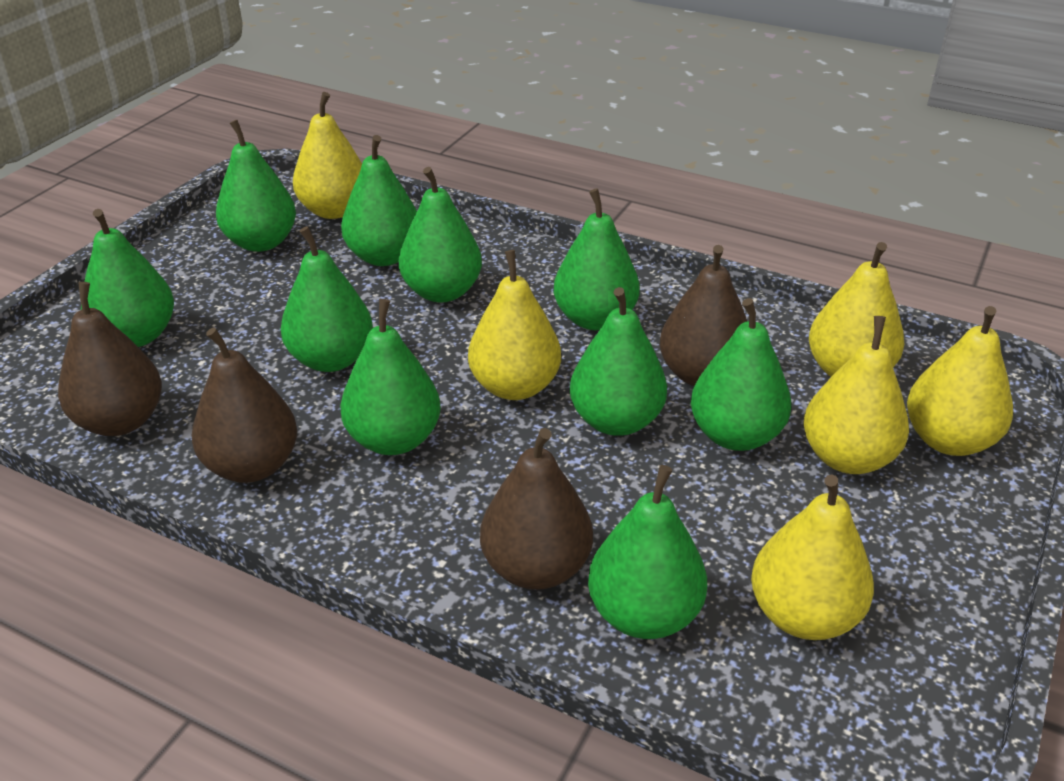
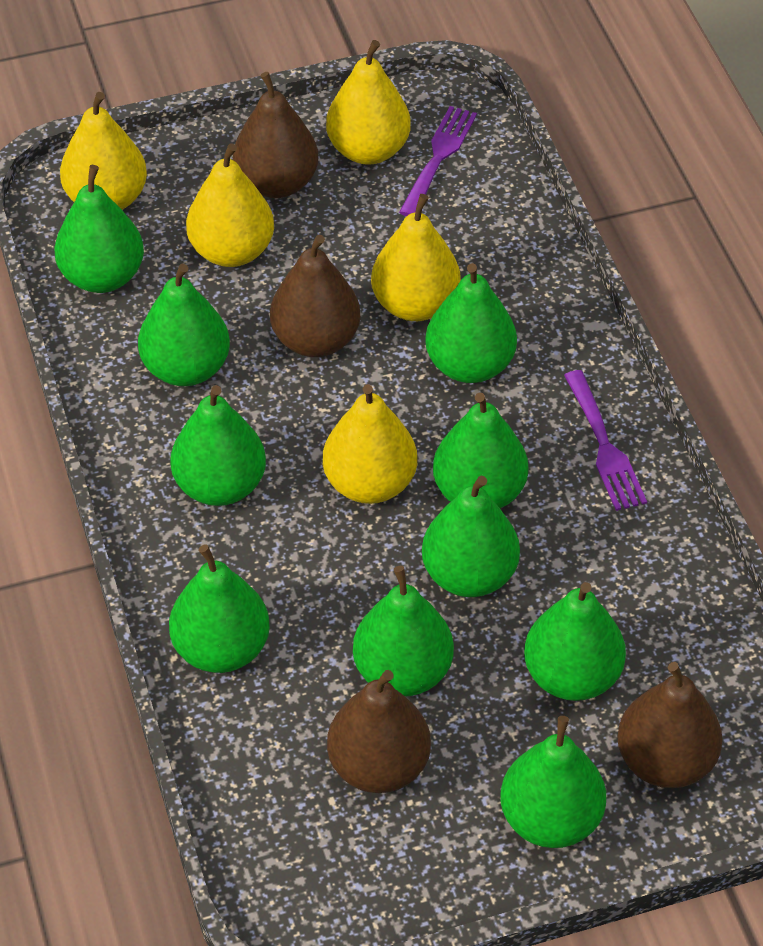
purple fork: none = 0 -> [399,106,477,216] [564,370,647,511] = 2
yellow pear: [293,92,362,219] [468,250,561,400] [751,474,874,640] [803,316,909,474] [809,242,904,377] [907,306,1013,456] = 6 -> [60,92,147,210] [186,143,274,267] [323,384,417,504] [326,40,411,165] [371,194,461,321] = 5

